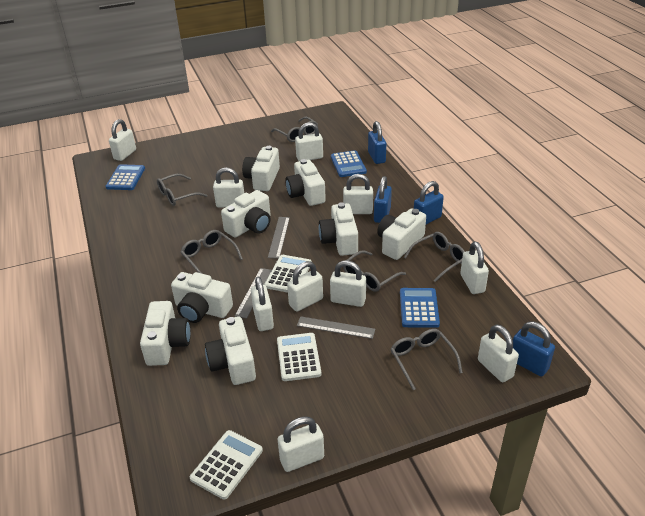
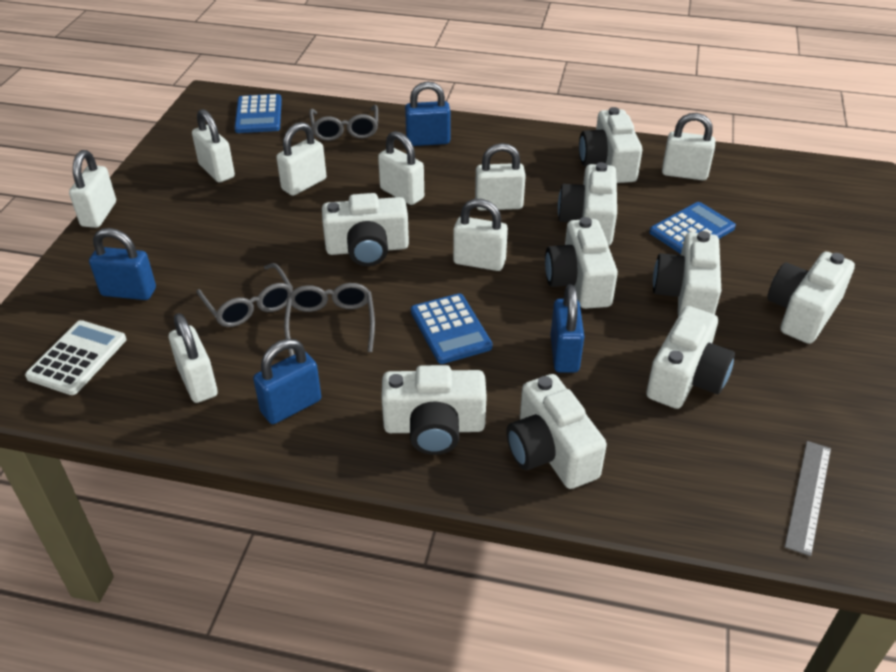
grey glasses: [157,174,208,206] [180,230,243,273] [271,117,318,142] [343,250,406,292] [391,329,463,390] [404,232,465,282] = 6 -> [196,263,293,327] [284,283,375,356] [309,105,378,141] = 3
grey ruler: [235,268,272,318] [268,217,290,258] [297,316,375,339] = 3 -> [785,441,831,556] = 1
white calculator: [190,430,263,500] [264,255,312,293] [277,333,321,381] = 3 -> [25,320,126,395] = 1
white camera: [140,301,190,366] [171,272,233,323] [205,316,256,385] [221,190,271,238] [242,146,280,191] [285,159,326,206] [319,202,358,256] [377,208,426,260] = 8 -> [322,193,409,266] [381,365,487,455] [506,374,607,489] [545,217,618,309] [558,162,617,246] [579,107,643,183] [646,306,735,409] [653,231,721,316] [767,251,855,344] = 9
white padlock: [109,119,136,161] [213,167,244,207] [251,277,274,331] [278,416,324,472] [287,261,323,312] [295,122,323,161] [330,261,366,307] [343,174,373,214] [460,242,489,294] [478,325,519,382] = 10 -> [69,150,116,228] [169,313,218,403] [192,109,235,182] [276,122,326,196] [378,131,424,205] [453,199,508,271] [475,143,526,210] [662,113,715,180] = 8

